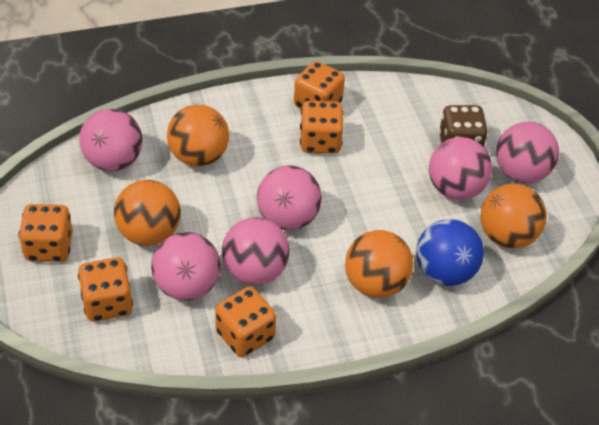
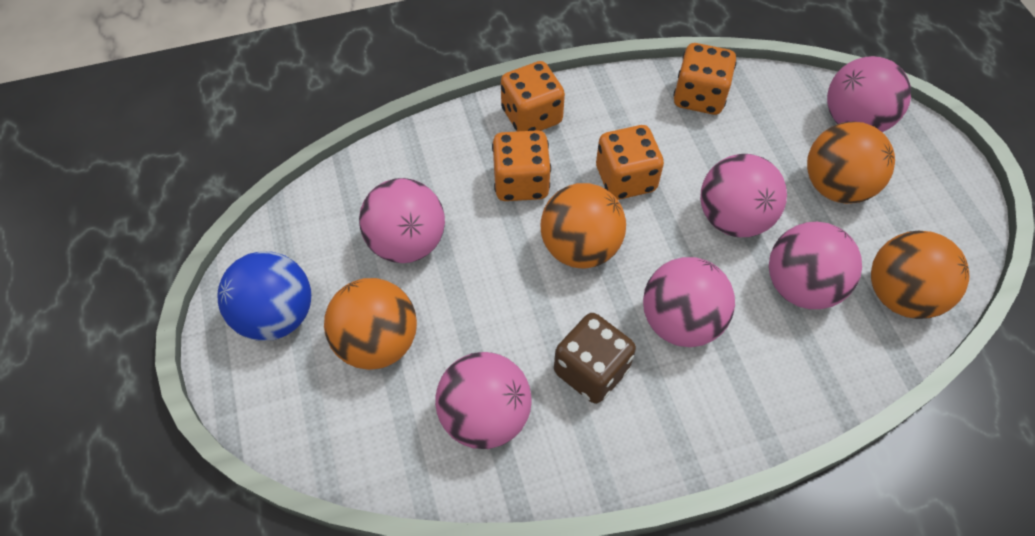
orange dice: [18,204,73,262] [78,257,133,322] [215,287,276,357] [294,61,345,109] [300,101,344,154] = 5 -> [492,130,551,201] [501,61,565,131] [596,125,664,200] [673,43,737,115] = 4

